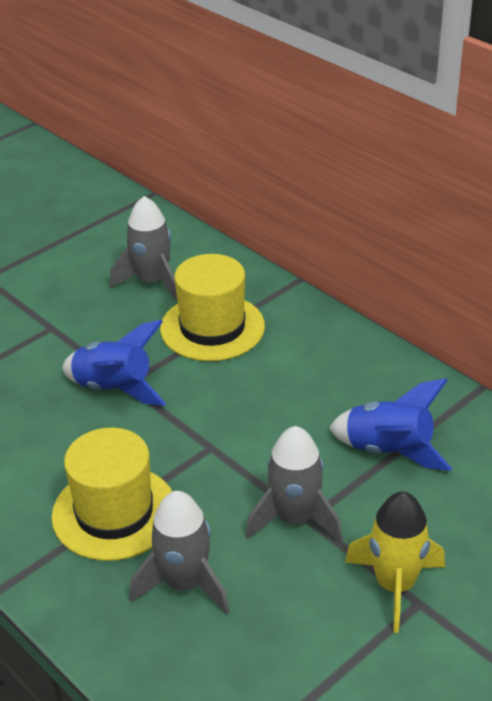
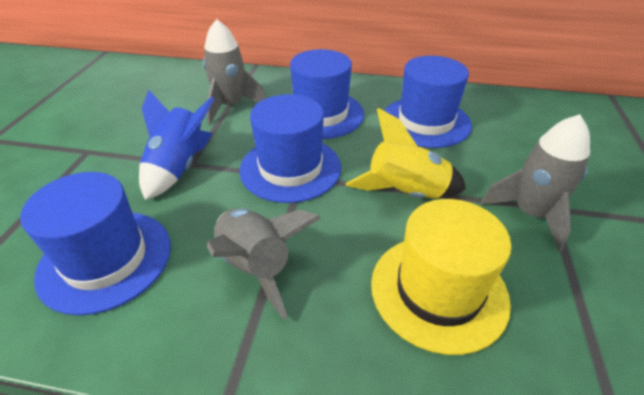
blue hat: none = 0 -> [20,172,171,315] [239,94,341,203] [290,49,364,139] [384,56,472,148] = 4
blue rocket: [62,320,166,406] [329,378,452,471] = 2 -> [139,90,215,200] = 1
yellow hat: [52,428,172,561] [160,254,265,361] = 2 -> [371,199,512,355] = 1

